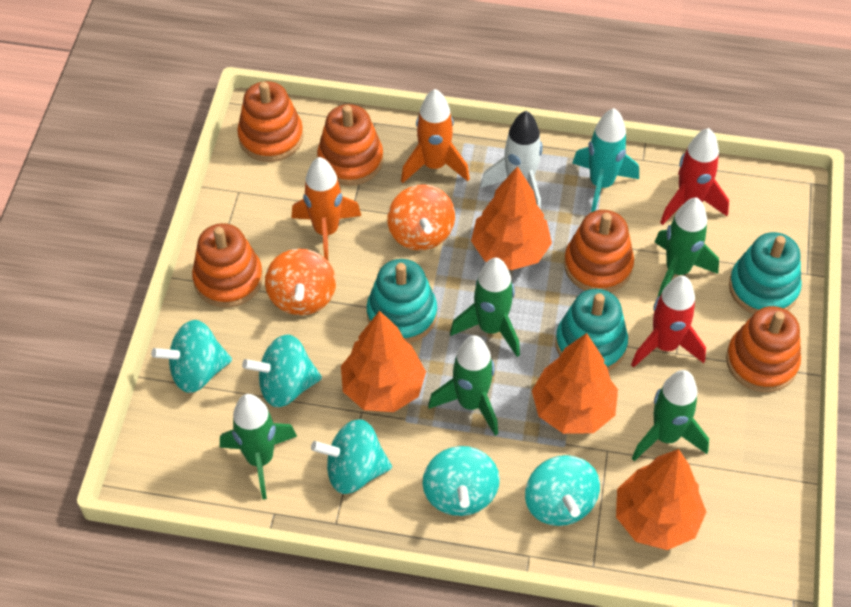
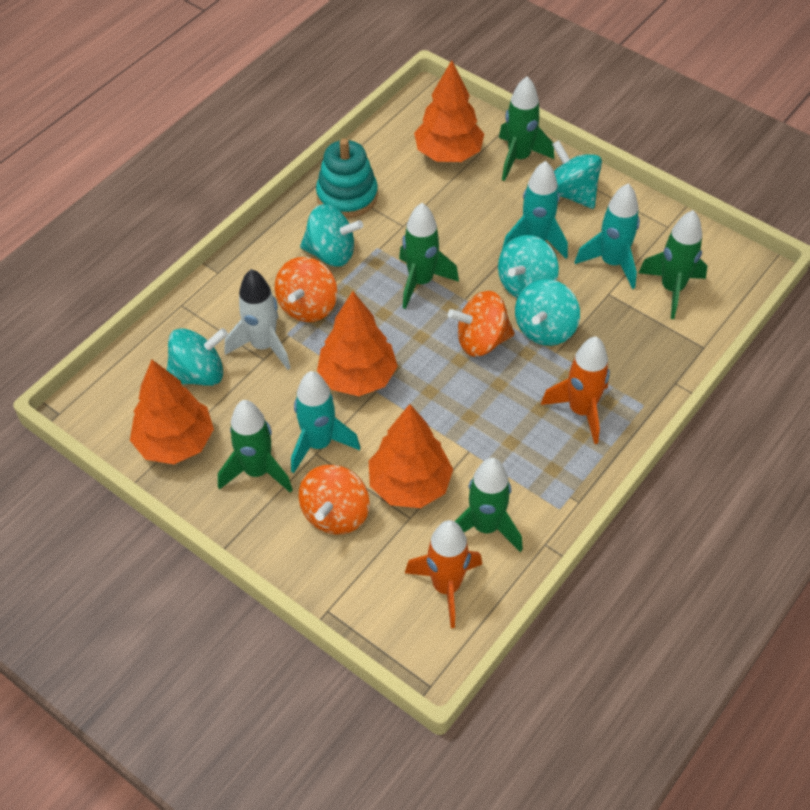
orange spinning top: [265,249,336,315] [387,184,455,251] = 2 -> [275,257,337,322] [299,465,370,534] [448,291,515,357] = 3
orange stacking toy: [192,223,263,308] [237,81,303,162] [317,104,383,186] [564,210,634,292] [726,306,801,392] = 5 -> none = 0
red rocket: [631,276,706,368] [660,128,729,225] = 2 -> none = 0
turquoise rocket: [573,108,639,212] = 1 -> [291,371,360,473] [502,161,568,259] [575,184,640,289] = 3
turquoise stacking toy: [367,259,437,343] [555,289,628,371] [729,232,802,314] = 3 -> [316,138,378,218] = 1

